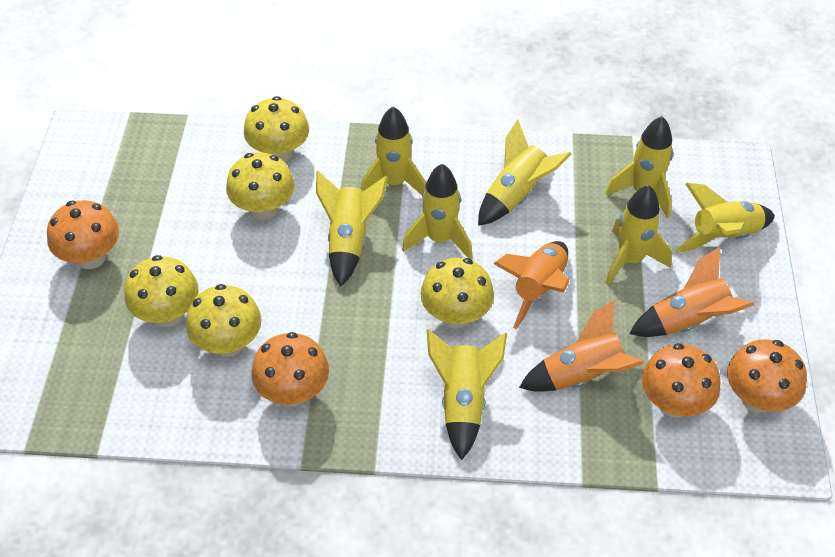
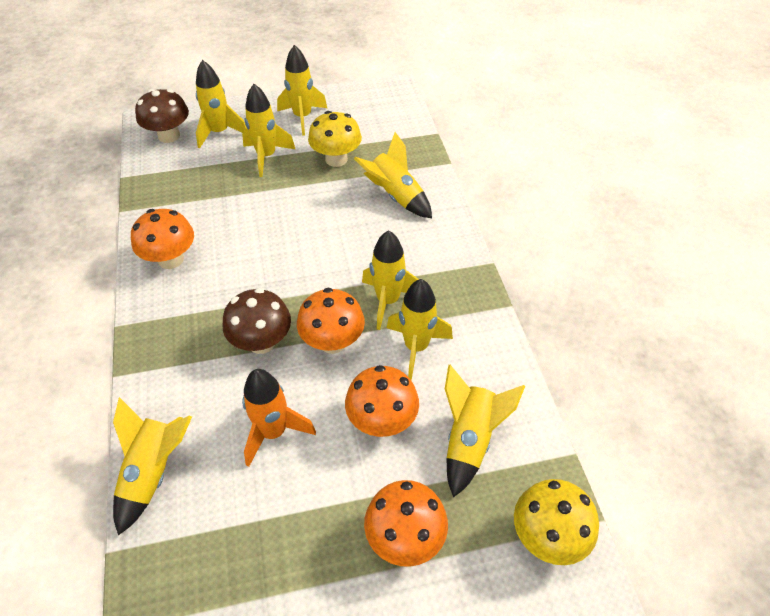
brown mushroom: none = 0 -> [135,89,189,143] [223,288,291,354] = 2
orange rocket: [493,241,569,329] [519,300,644,392] [629,246,754,337] = 3 -> [242,369,316,467] = 1
yellow mushroom: [124,255,199,327] [186,284,262,357] [226,153,295,220] [244,96,309,162] [420,258,494,328] = 5 -> [308,111,362,167] [514,479,599,565] = 2

